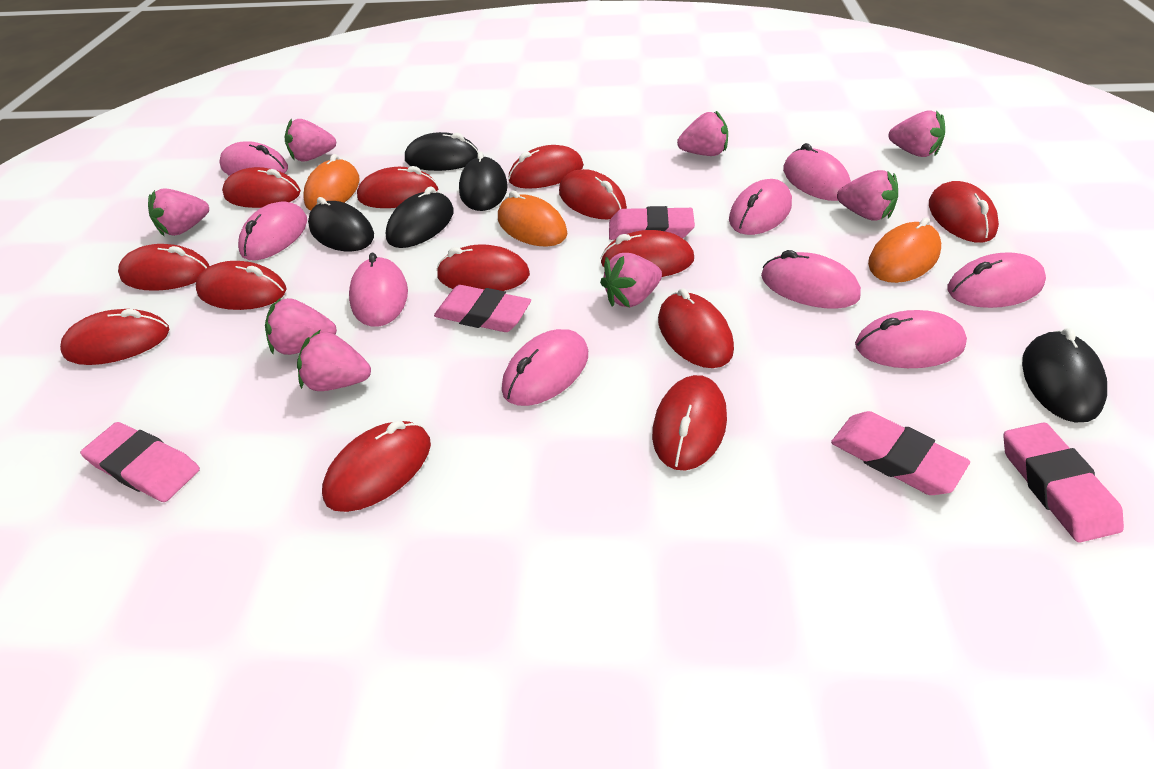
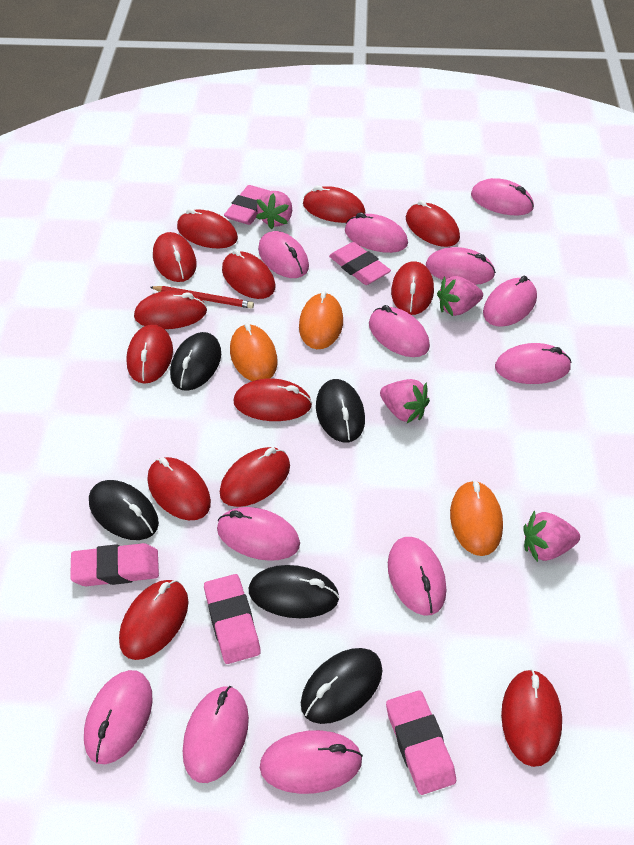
pink mouse: [219,141,288,176] [238,202,307,261] [349,253,408,327] [502,329,588,406] [729,179,792,235] [761,250,861,309] [783,143,851,201] [855,310,967,368] [948,252,1046,308] = 9 -> [84,670,153,764] [183,686,249,783] [217,507,300,561] [258,231,309,278] [260,730,363,794] [345,212,408,253] [369,305,430,357] [388,537,446,616] [426,247,496,285] [471,178,534,215] [483,276,537,327] [495,343,572,384] = 12
pink strawberry: [148,188,209,236] [265,297,337,355] [285,118,336,161] [297,329,371,391] [600,253,662,308] [677,111,728,156] [837,170,898,221] [889,110,945,157] = 8 -> [256,191,292,230] [380,379,430,423] [437,276,483,316] [523,510,580,562] = 4
red pencil: none = 0 -> [150,286,254,309] = 1

